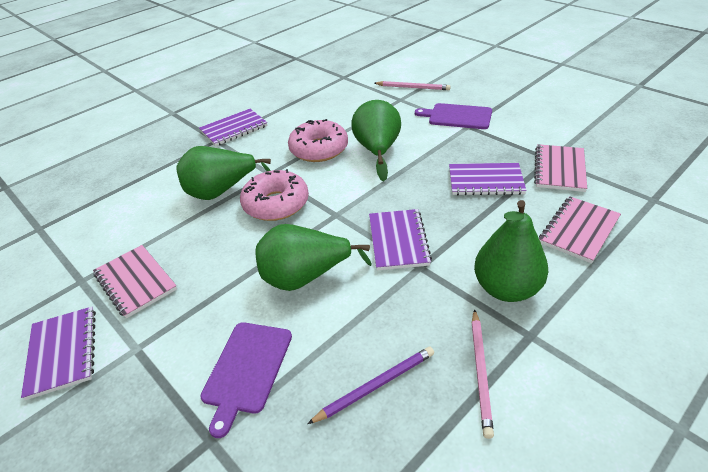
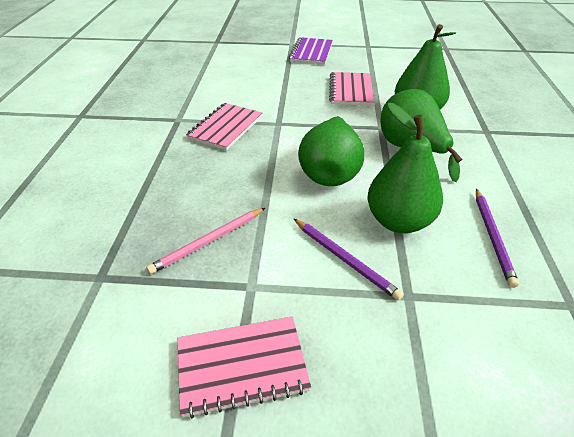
pink donut: [240,169,309,221] [288,119,348,162] = 2 -> none = 0
pink pencil: [374,81,451,90] [472,309,494,439] = 2 -> [146,208,265,274] = 1
purple cutting board: [201,322,292,438] [415,103,492,129] = 2 -> none = 0
purple notebook: [21,307,96,400] [199,109,268,146] [369,209,432,270] [449,163,527,195] = 4 -> [289,37,333,65] = 1
purple pencil: [307,347,434,424] = 1 -> [294,219,404,301] [476,189,519,288] = 2

